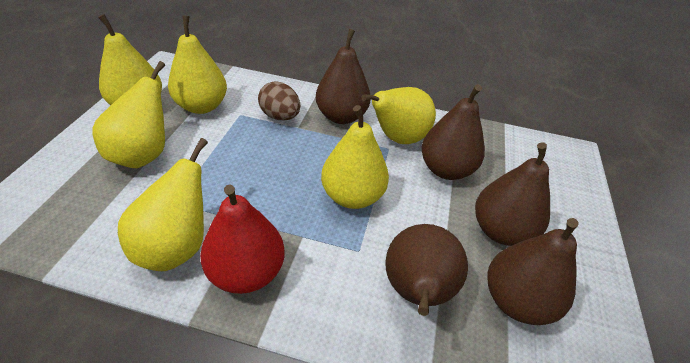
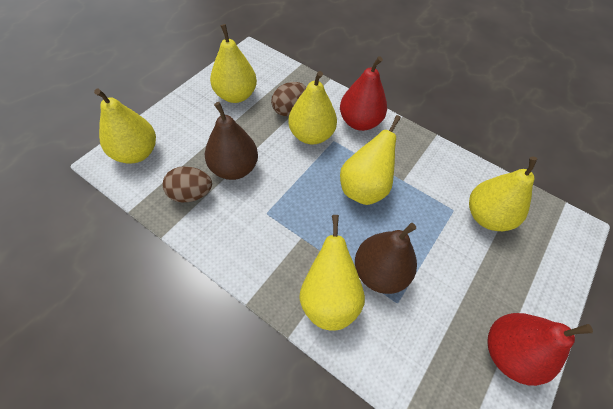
brown egg: [258,81,300,120] = 1 -> [163,166,212,202] [271,82,306,116] = 2
brown pear: [316,29,370,124] [385,224,468,316] [421,84,485,180] [475,142,550,246] [487,218,579,325] = 5 -> [205,102,258,180] [355,223,417,294] = 2
red pear: [200,184,285,294] = 1 -> [340,56,387,131] [487,313,593,386] = 2

